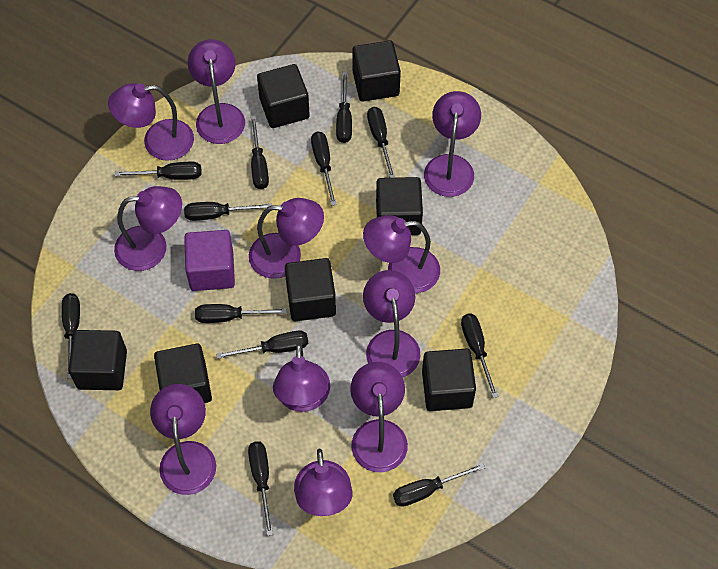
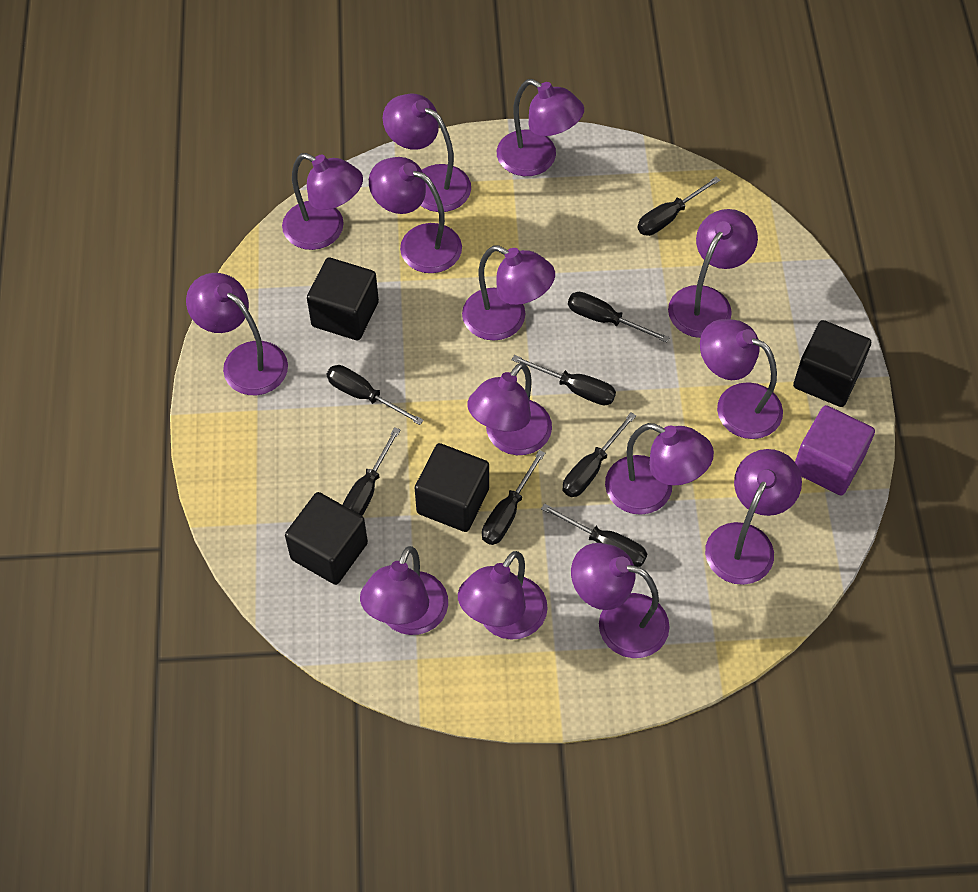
black cube: [68,330,127,390] [154,344,212,403] [257,64,310,128] [285,258,336,321] [352,41,401,102] [376,177,423,235] [422,349,476,411] = 7 -> [285,492,368,585] [307,257,379,340] [415,443,489,532] [793,320,871,407] = 4
black screwdriver: [62,293,80,379] [115,162,202,180] [184,202,272,221] [195,304,287,323] [216,331,308,359] [248,441,273,536] [251,116,269,189] [311,132,337,206] [336,72,352,143] [367,107,395,178] [393,463,485,507] [461,314,498,398] = 12 -> [327,365,424,425] [342,427,400,516] [482,450,545,545] [512,355,616,405] [541,503,647,567] [563,412,636,497] [568,292,670,343] [637,176,720,236] = 8
purple lamp: [108,83,194,161] [114,186,182,271] [150,384,216,495] [188,39,245,144] [249,198,324,279] [273,343,330,412] [294,449,353,516] [350,362,408,472] [363,215,440,293] [363,270,420,378] [424,91,481,197] = 11 -> [186,273,288,395] [282,153,363,250] [360,546,448,635] [369,157,462,273] [383,94,471,212] [458,551,548,640] [462,245,555,341] [467,363,552,455] [496,79,584,176] [571,543,670,658] [605,423,714,515] [668,209,758,338] [700,319,783,439] [705,449,802,585] = 14

